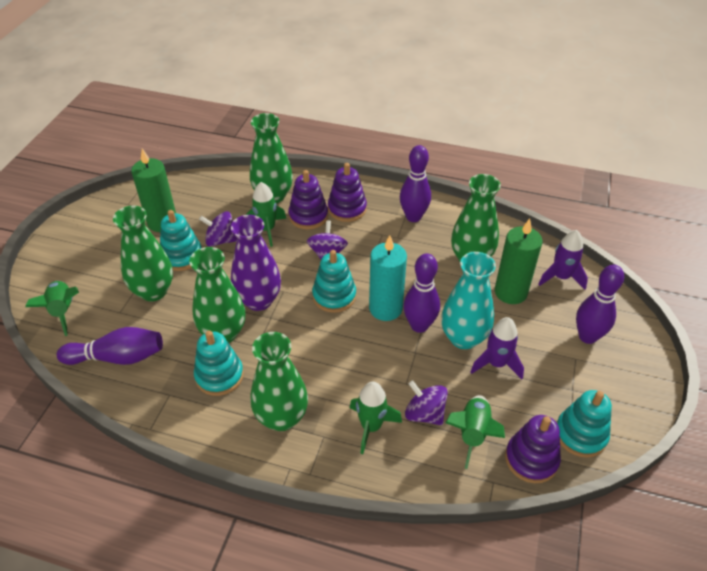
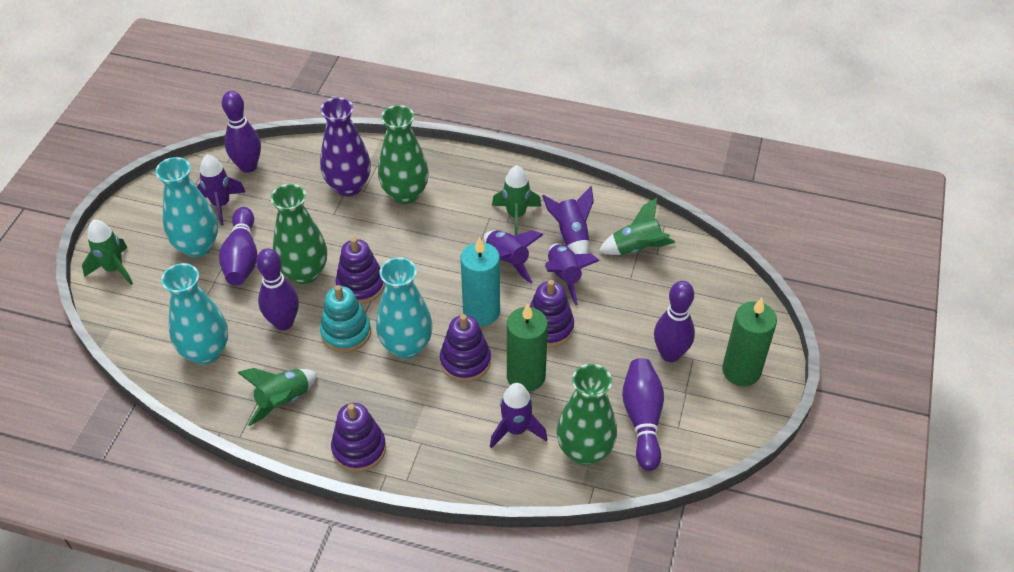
green vase: [113,206,173,301] [189,247,245,343] [250,113,293,203] [251,332,308,431] [451,174,501,262] = 5 -> [271,184,327,284] [378,105,429,204] [557,364,617,465] = 3
purple bowling pin: [57,327,163,365] [400,145,431,222] [403,253,440,333] [576,265,624,344] = 4 -> [219,207,257,286] [222,91,261,173] [256,248,299,330] [622,358,664,471] [654,281,695,362] = 5
purple rocket: [470,317,524,379] [538,230,588,290] = 2 -> [197,154,245,225] [484,230,543,284] [490,383,547,449] [542,186,594,254] [545,243,599,305] = 5
purple spinning top: [199,211,237,247] [307,220,348,259] [405,380,448,425] = 3 -> none = 0
purple stacking toy: [289,170,328,229] [328,163,367,222] [505,415,561,483] = 3 -> [331,403,386,472] [335,237,385,304] [440,314,491,382] [530,280,574,347] = 4
turquoise stacking toy: [160,210,202,271] [194,331,244,396] [312,250,356,313] [556,390,612,458] = 4 -> [320,285,371,353] = 1
turquoise vase: [441,252,496,349] = 1 -> [155,157,218,257] [161,263,228,365] [376,257,433,359] = 3

